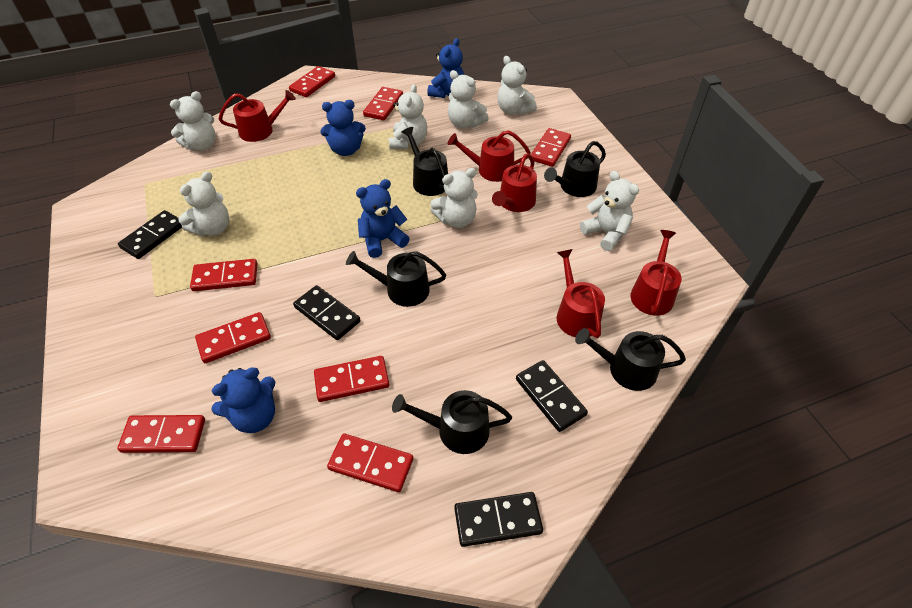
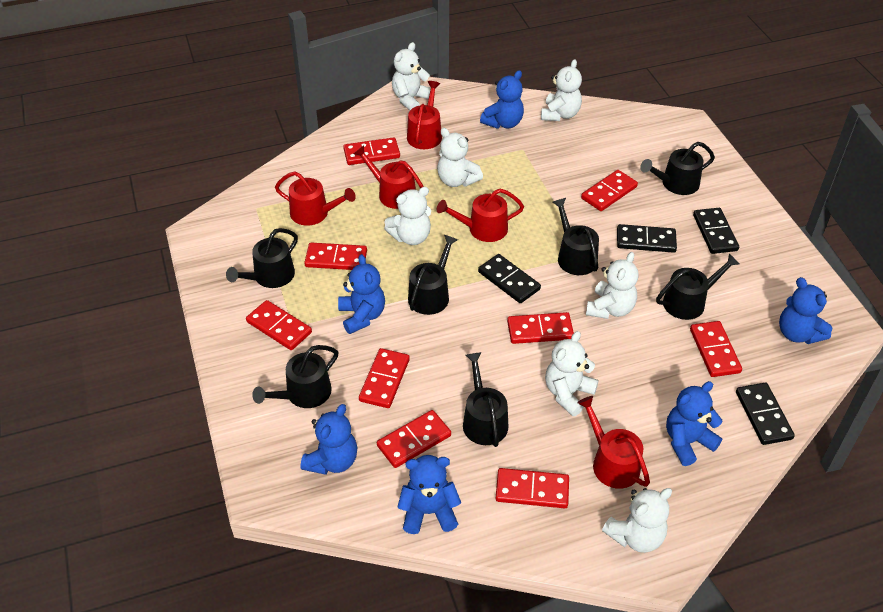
black watering can: [346,251,446,307] [392,390,512,454] [402,127,448,196] [544,141,606,197] [575,328,686,391] = 5 -> [226,228,298,288] [252,345,338,408] [408,235,458,315] [463,352,508,447] [553,198,599,275] [640,142,715,195] [656,253,740,320] = 7
blue teddy bear: [211,367,275,433] [320,100,366,156] [356,179,410,258] [427,38,465,98] = 4 -> [301,404,357,475] [338,254,385,334] [398,455,461,534] [480,70,524,129] [666,381,723,466] [779,277,832,344] = 6
red domino: [117,415,205,453] [190,259,257,291] [195,312,271,363] [289,66,335,97] [314,356,389,402] [327,433,413,492] [363,87,403,120] [531,128,571,167] = 8 -> [246,300,312,350] [304,243,367,270] [343,137,400,165] [359,348,410,408] [377,410,451,468] [496,468,569,508] [507,312,574,344] [581,170,638,211] [690,321,742,377] = 9

